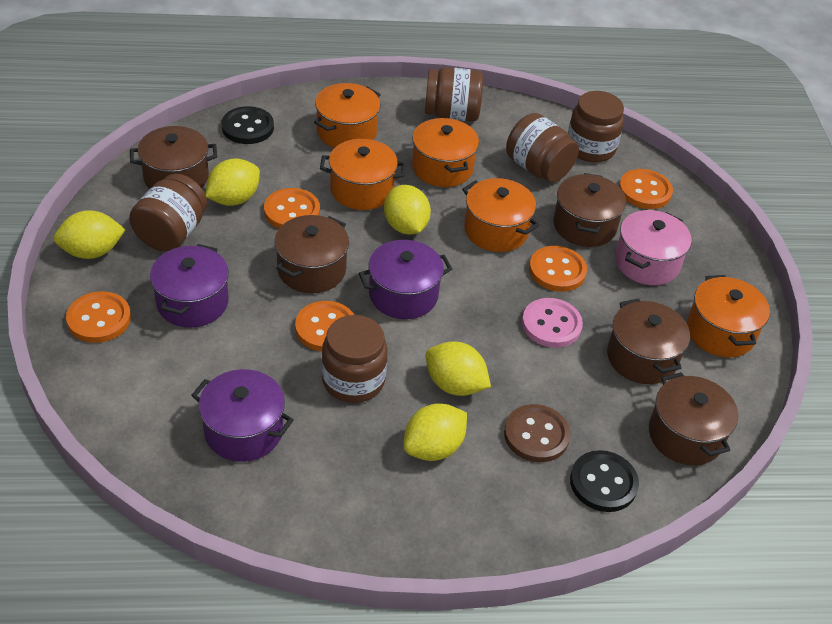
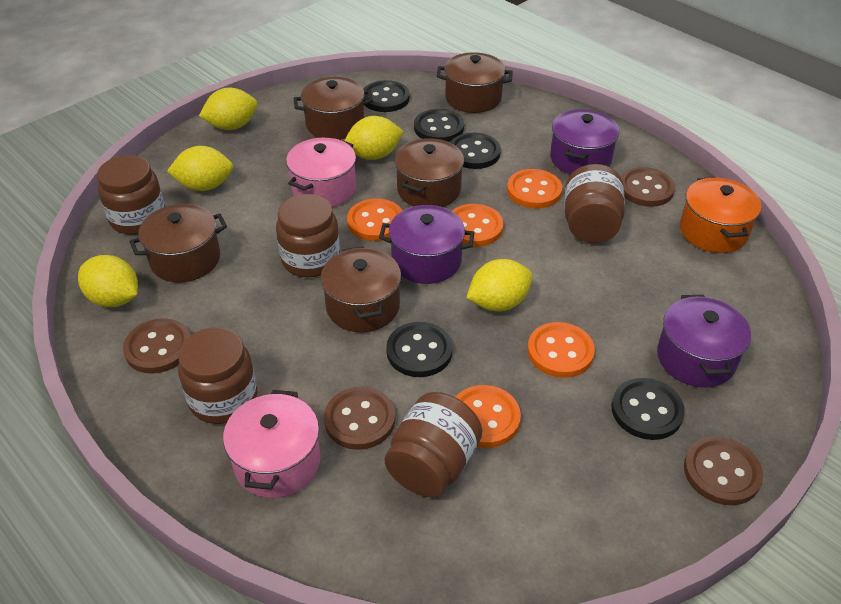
black button: [222,106,274,144] [570,450,639,512] = 2 -> [363,80,410,112] [386,322,453,377] [414,109,464,142] [451,133,501,169] [612,378,685,440] = 5
brown button: [504,404,571,462] = 1 -> [123,318,190,374] [324,387,395,450] [621,167,675,207] [684,436,763,505] = 4
orange pot: [314,83,381,148] [320,139,406,210] [412,117,479,187] [462,178,539,252] [687,275,770,357] = 5 -> [680,177,762,253] = 1
pink button: [522,298,583,348] = 1 -> none = 0
pink pot: [615,210,692,285] = 1 -> [223,390,321,498] [286,138,356,207] = 2

